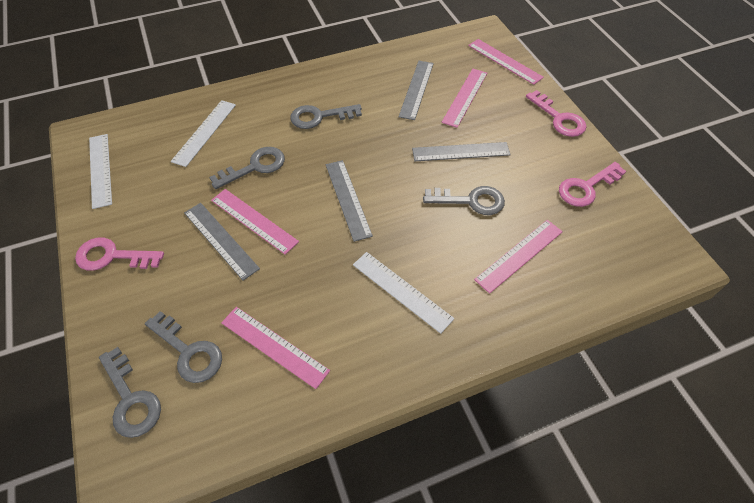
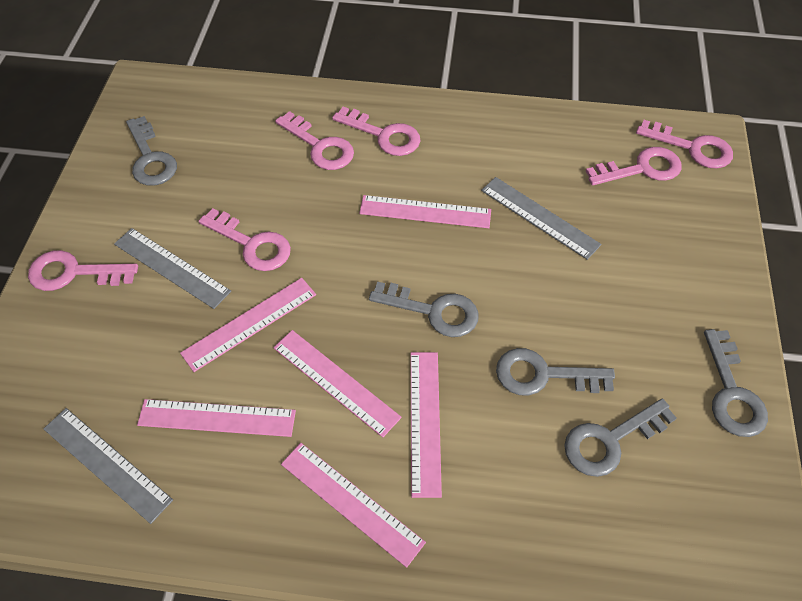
grey ruler: [184,203,260,281] [326,160,373,242] [399,61,434,120] [412,142,511,161] = 4 -> [43,408,173,524] [114,228,231,309] [481,177,601,260] = 3
pink key: [75,237,164,271] [526,90,586,137] [559,162,626,207] = 3 -> [28,250,138,291] [199,208,291,271] [275,111,354,170] [332,106,420,156] [586,147,681,186] [636,120,733,168] = 6
pink ruler: [211,189,299,255] [221,307,330,389] [441,69,487,128] [468,39,544,85] [474,220,563,294] = 5 -> [137,399,296,437] [180,278,316,372] [273,330,402,438] [281,443,426,568] [359,195,491,228] [411,352,442,498] = 6
white ruler: [89,134,112,209] [171,100,236,167] [353,252,454,334] = 3 -> none = 0

